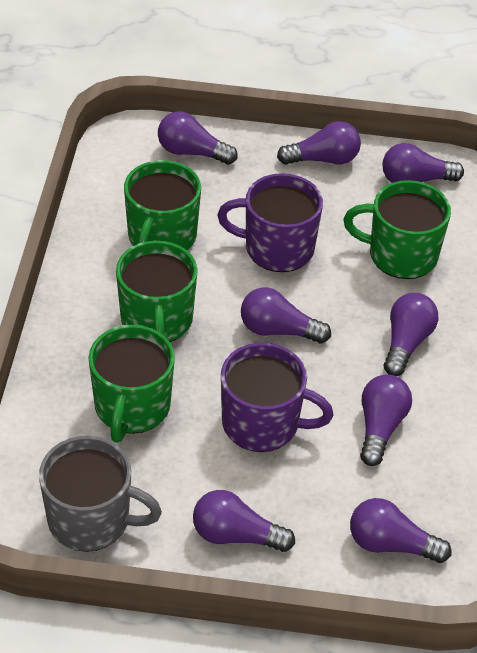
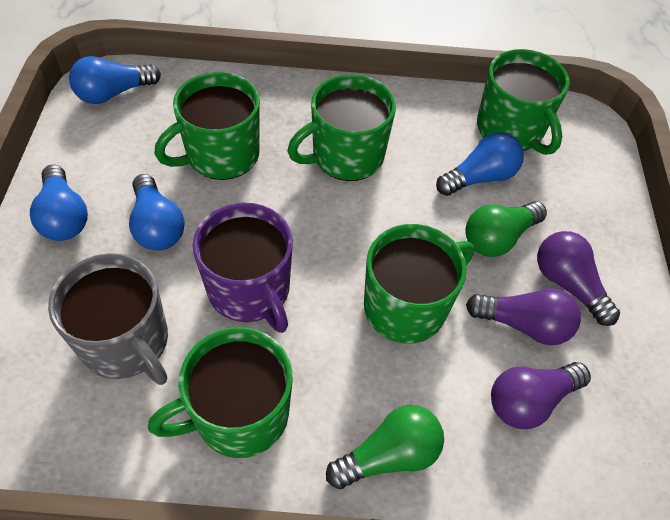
blue light bulb: none = 0 -> [30,164,88,241] [69,56,161,104] [129,174,185,251] [436,132,524,196] = 4
green light bulb: none = 0 -> [326,405,444,489] [465,201,547,257] = 2
green mug: [88,325,175,443] [116,241,198,342] [124,160,201,250] [343,180,451,279] = 4 -> [148,327,292,458] [154,72,260,180] [287,74,396,181] [364,224,474,344] [477,49,570,155] = 5
purple light bulb: [158,111,238,165] [193,490,295,552] [241,287,331,343] [277,121,361,165] [350,498,451,563] [360,374,412,466] [382,143,464,183] [384,293,438,376] = 8 -> [466,288,581,345] [491,362,591,429] [537,231,620,326] = 3
purple mug: [217,173,323,272] [221,343,334,452] = 2 -> [193,203,293,333] = 1

